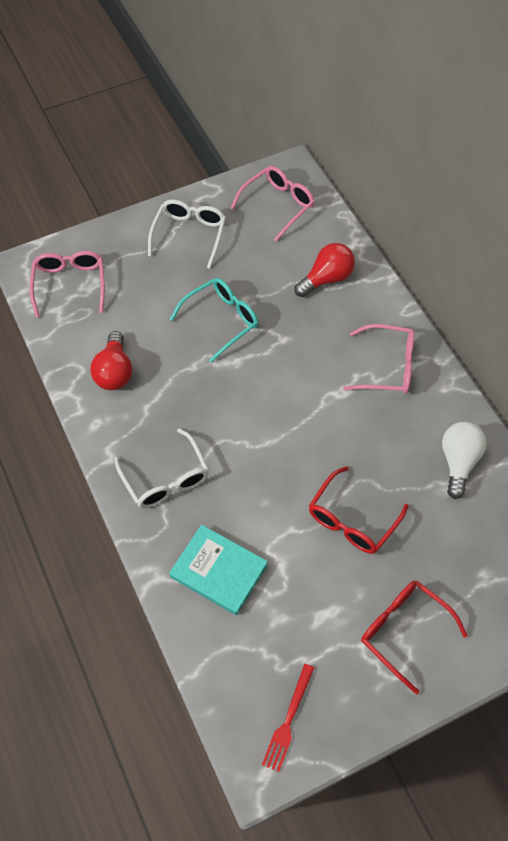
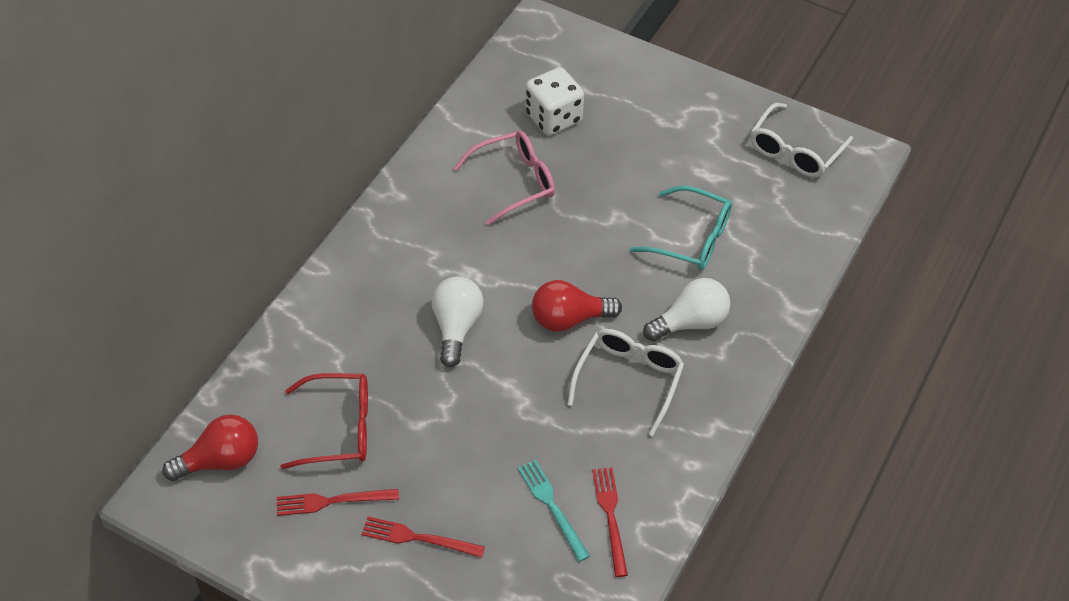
pink glasses: [30,251,105,317] [230,166,315,242] [343,324,414,394] = 3 -> [454,131,555,225] = 1
red fork: [262,664,314,772] = 1 -> [277,489,399,516] [361,517,485,558] [592,467,628,577] = 3
red glasses: [309,466,409,554] [361,581,468,694] = 2 -> [280,373,368,469] = 1
turquoise book: [169,525,268,615] = 1 -> none = 0
turquoise fork: none = 0 -> [518,460,590,562] = 1
white dice: none = 0 -> [525,67,584,136] = 1
white light bulb: [442,422,487,499] = 1 -> [432,277,484,367] [643,278,730,341] = 2

